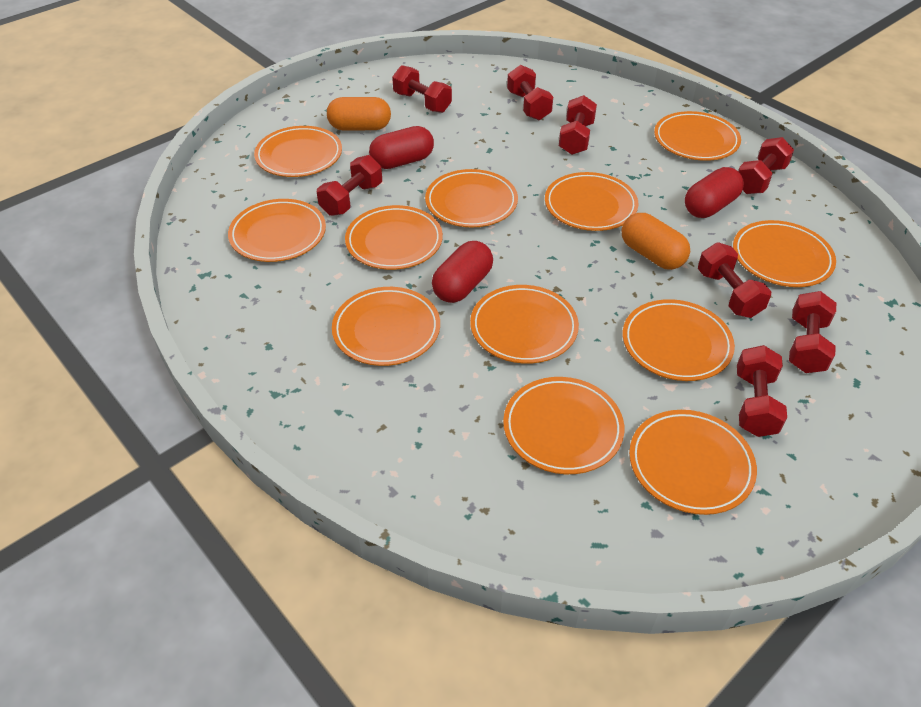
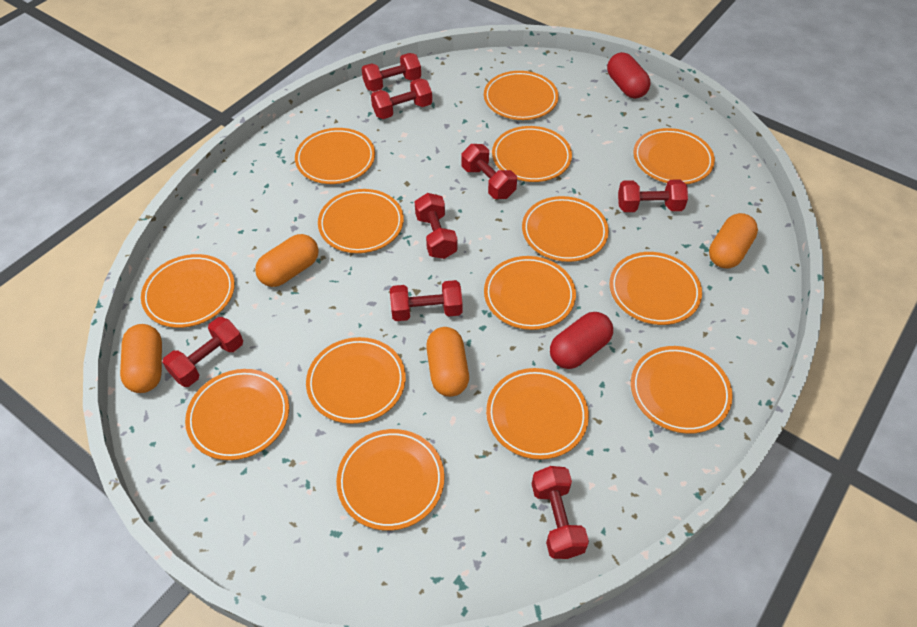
orange capsule: [327,97,391,131] [622,213,690,270] = 2 -> [120,324,162,393] [255,234,319,287] [426,327,469,397] [709,213,758,269] = 4
orange plate: [228,199,326,262] [254,126,342,177] [332,287,440,366] [345,205,443,270] [425,169,518,227] [470,285,579,364] [503,377,624,474] [545,172,638,231] [623,299,735,381] [629,410,757,515] [654,111,741,161] [733,220,836,287] = 12 -> [141,254,235,328] [185,369,289,460] [295,128,375,184] [306,337,406,424] [318,189,404,253] [336,429,444,531] [484,71,559,120] [484,256,576,330] [486,368,589,459] [492,126,572,182] [522,196,609,262] [610,252,702,325] [631,346,733,434] [633,128,715,184] = 14
red capsule: [369,126,434,169] [432,241,493,303] [685,167,744,218] = 3 -> [550,312,613,369] [607,52,650,99] = 2

